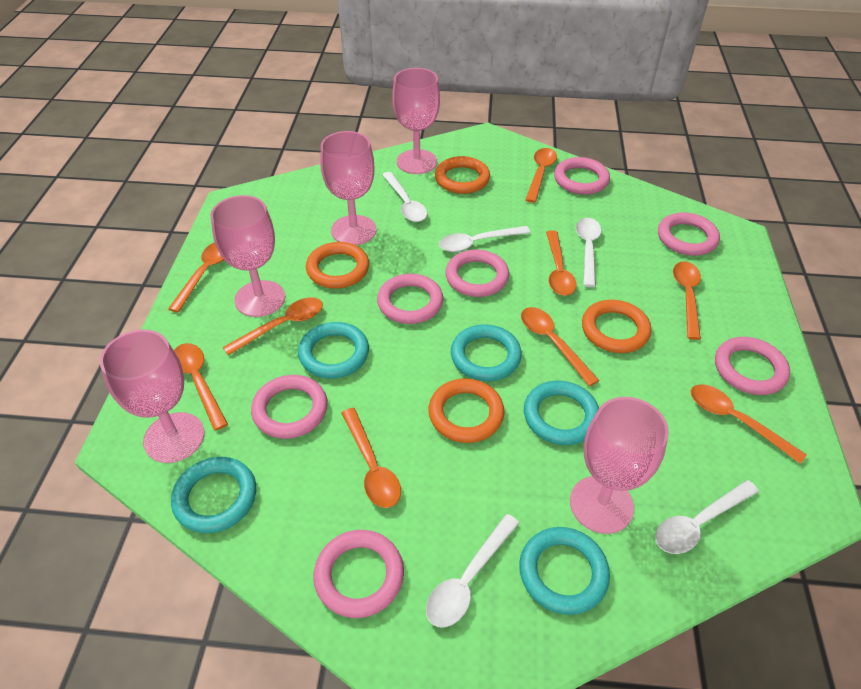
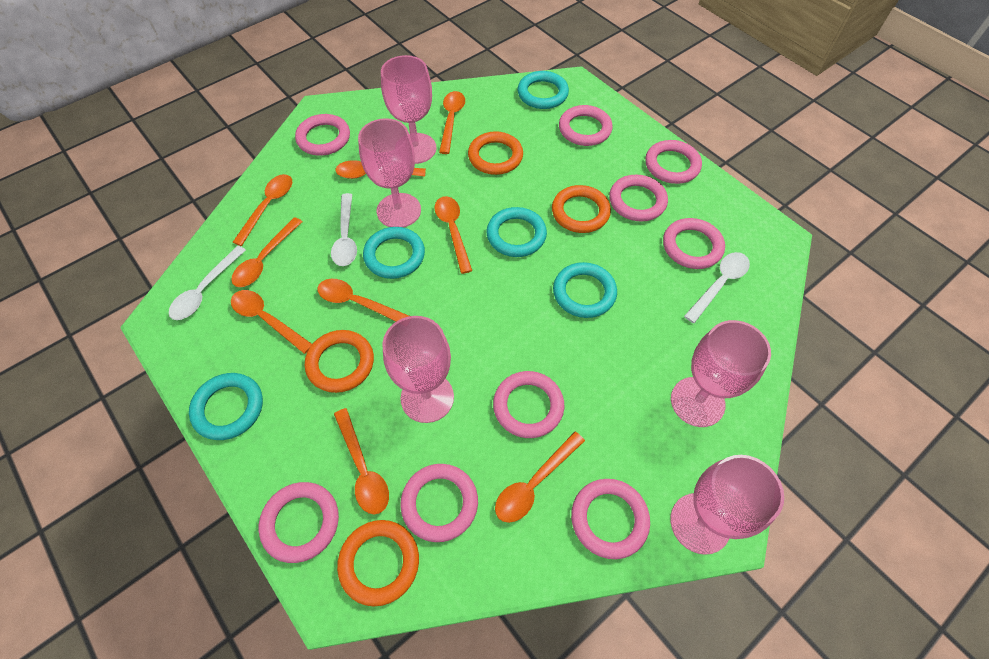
pink ring: [251,375,328,439] [313,530,404,618] [377,274,443,324] [445,250,509,297] [554,157,610,195] [658,212,720,256] [715,337,790,395] = 7 -> [259,482,339,563] [295,114,350,156] [400,464,478,542] [493,371,564,438] [559,105,613,146] [571,479,650,559] [609,175,668,222] [645,140,702,184] [663,218,725,269] = 9
white spoon: [382,172,427,222] [426,514,519,628] [439,226,530,252] [576,218,601,287] [655,480,759,554] = 5 -> [169,245,246,320] [331,193,357,266] [684,252,750,323] = 3

